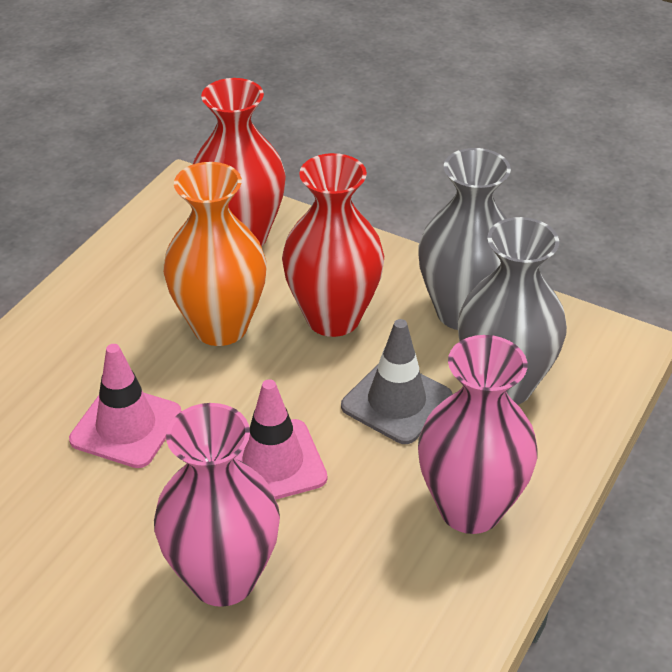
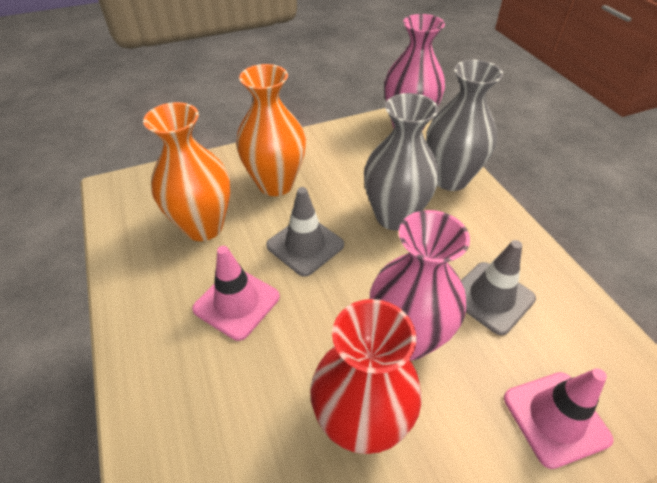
grey traffic cone: [341,319,452,444] = 1 -> [266,187,344,277] [461,240,536,336] = 2
orange vase: [163,162,267,346] = 1 -> [143,102,230,241] [236,64,306,196] = 2
red vase: [193,78,286,247] [282,153,384,337] = 2 -> [310,299,421,454] = 1

